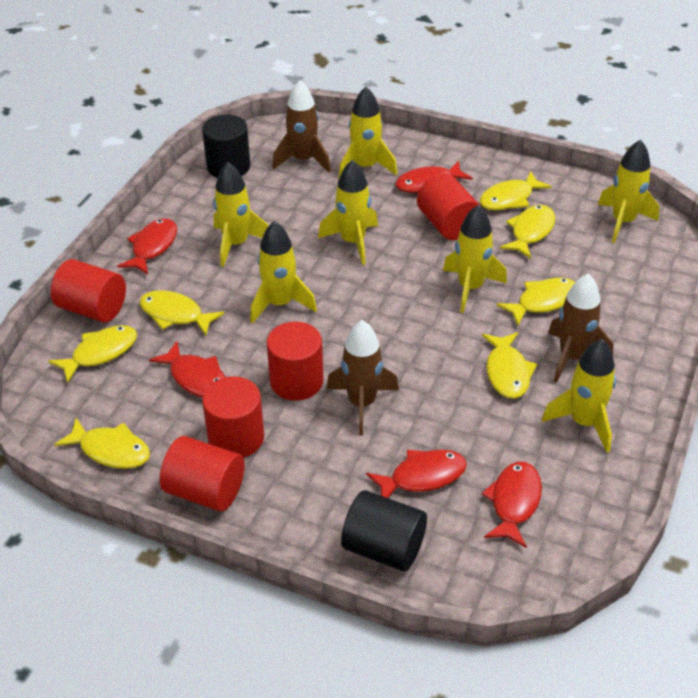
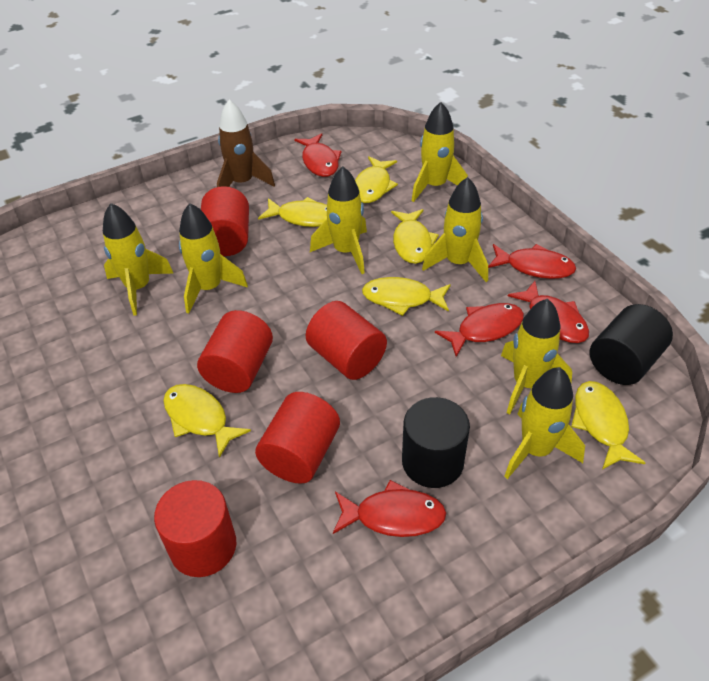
brown rocket: [272,80,331,172] [326,320,399,435] [548,274,613,383] = 3 -> [217,100,275,187] = 1
yellow fish: [48,325,137,383] [54,417,150,469] [139,290,225,336] [480,171,552,210] [482,332,537,399] [497,278,575,326] [500,205,555,259] = 7 -> [163,384,251,458] [258,197,327,227] [355,156,398,203] [362,277,451,316] [391,209,439,264] [571,381,645,470] = 6

